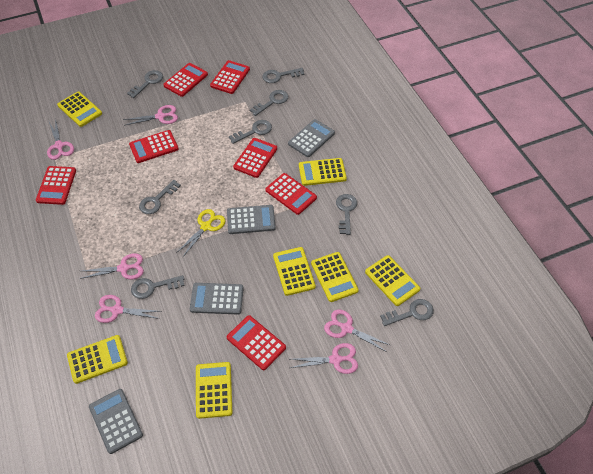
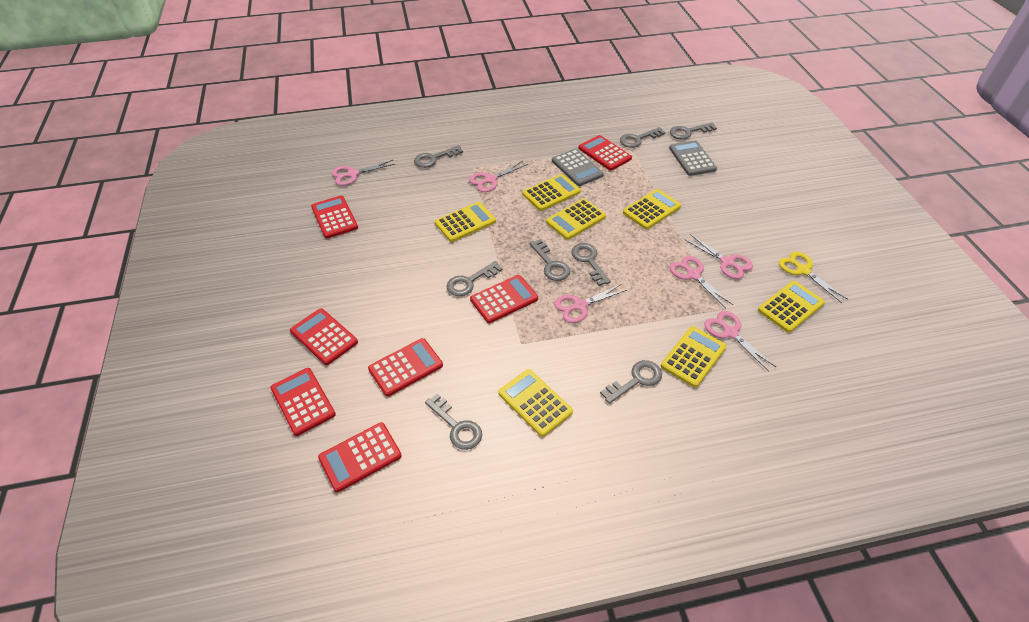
grey calculator: [89,389,143,454] [190,283,244,315] [227,205,276,234] [288,119,335,157] = 4 -> [552,149,604,186] [669,140,717,176] = 2

